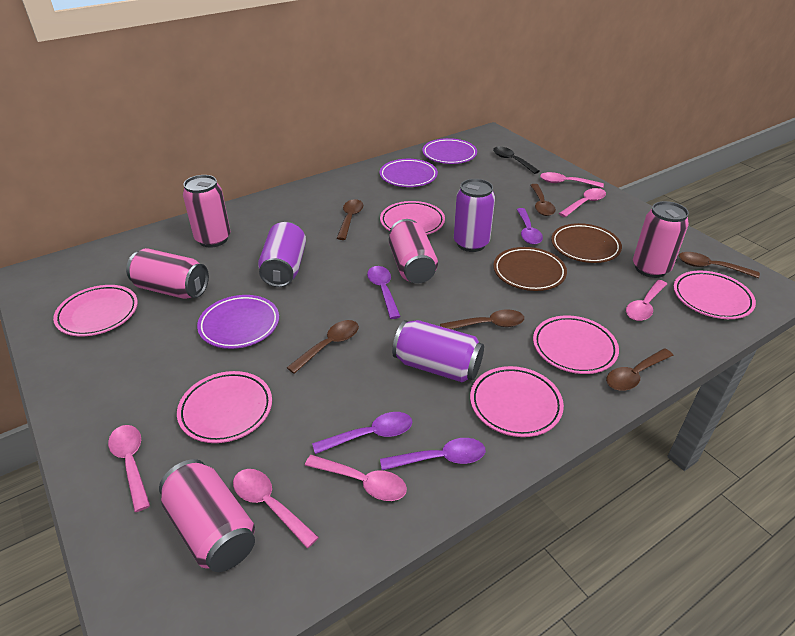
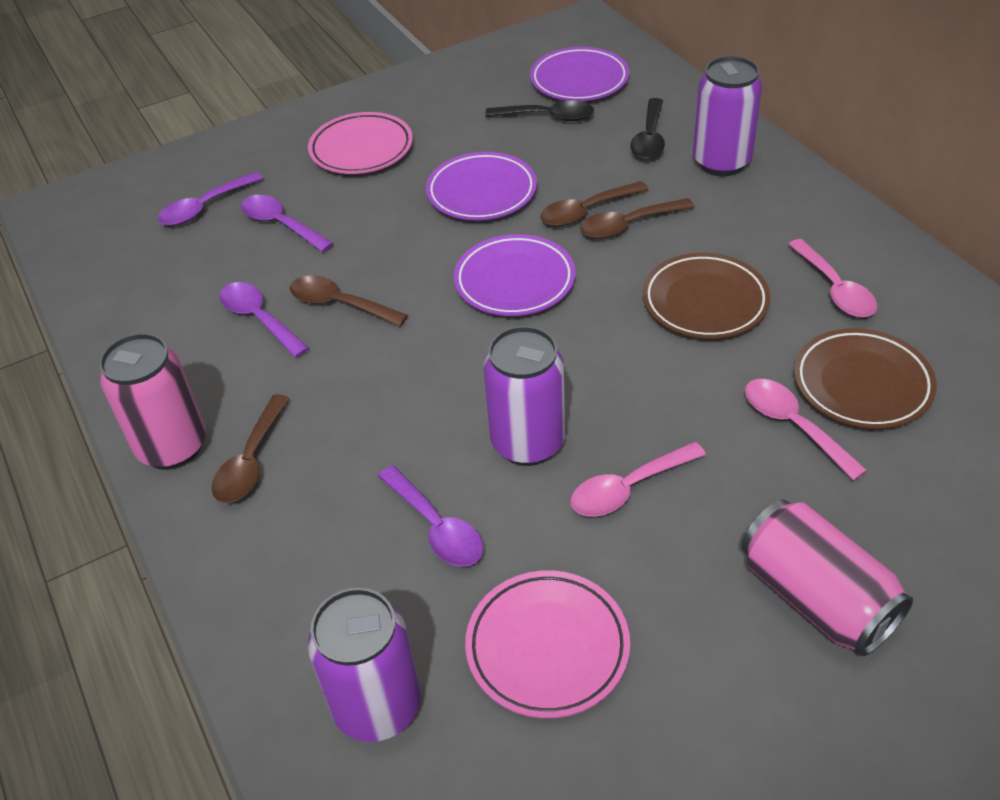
black spoon: [493,147,540,174] = 1 -> [485,101,594,121] [631,98,665,159] = 2
brown spoon: [287,320,359,374] [337,199,363,240] [440,310,524,329] [531,184,556,216] [606,348,674,391] [679,252,760,278] = 6 -> [212,394,290,503] [290,275,408,327] [540,181,649,226] [580,198,695,239] = 4
pink can: [126,248,209,299] [159,459,255,572] [183,175,231,248] [389,219,438,284] [633,201,689,278] = 5 -> [99,333,206,470] [741,499,913,656] = 2
pink plate: [53,285,138,336] [177,371,272,443] [380,201,445,235] [470,366,564,437] [533,316,619,374] [673,271,756,319] = 6 -> [308,112,413,174] [465,570,630,718] = 2
pink spoon: [108,425,150,512] [233,469,319,548] [305,455,407,501] [540,172,604,188] [559,188,606,217] [626,280,667,321] = 6 -> [571,442,706,517] [745,379,867,481] [788,239,877,317] = 3

